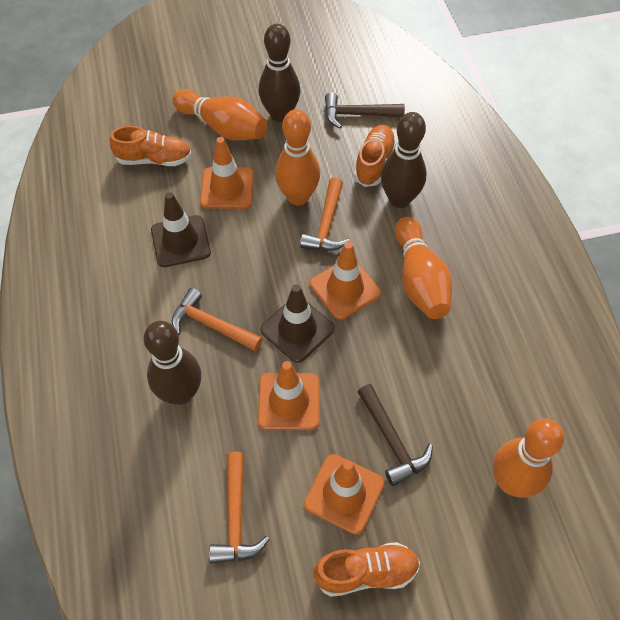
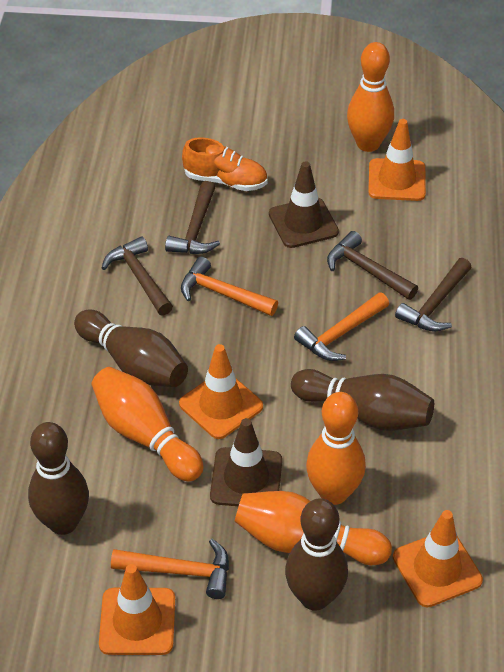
brown bowling pin: [144,321,201,405] [259,24,301,122] [381,112,427,208] = 3 -> [28,422,89,535] [74,309,188,387] [285,498,348,611] [291,369,434,431] = 4
brown hammer: [325,92,405,128] [358,384,433,486] = 2 -> [102,236,173,316] [165,181,220,254] [327,231,418,300] [395,258,472,332] = 4
orange shoe: [109,126,192,166] [313,542,420,597] [354,125,397,187] = 3 -> [182,137,267,191] = 1

